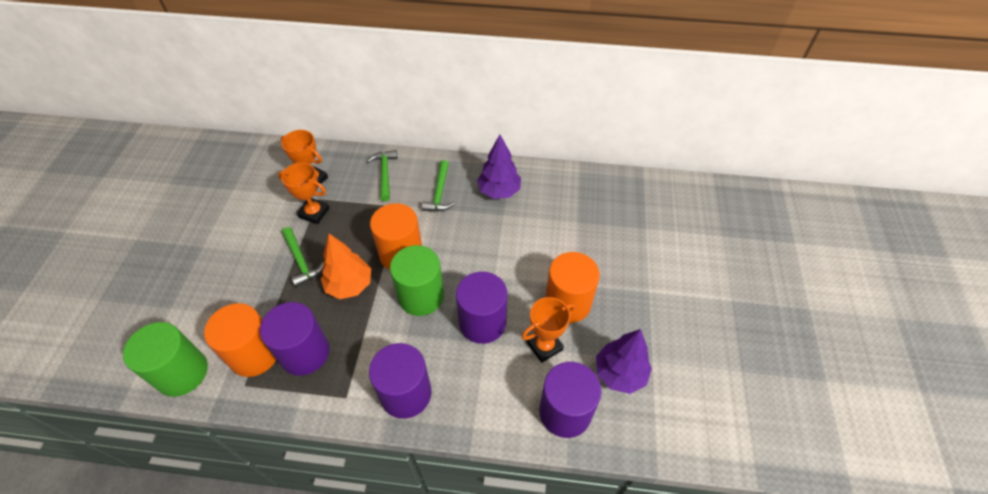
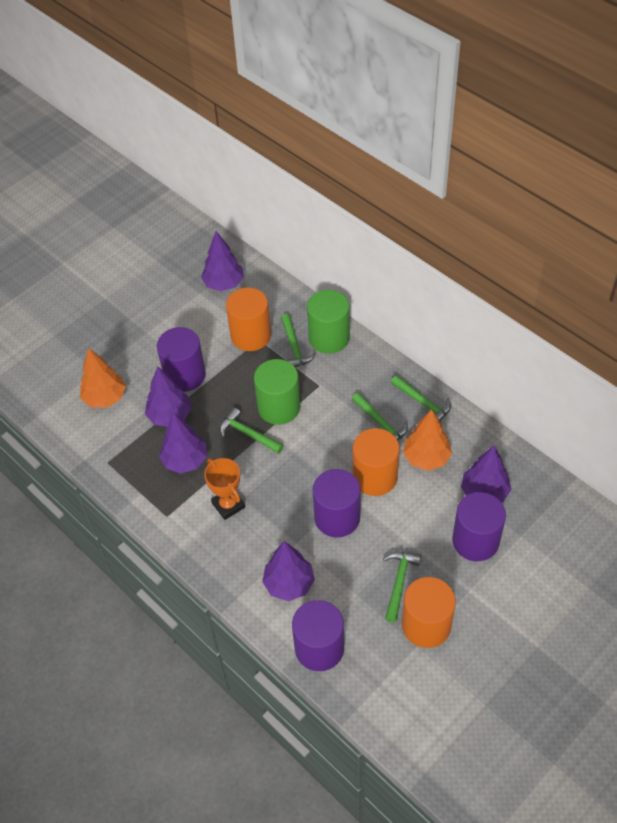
green hammer: [282,227,324,287] [367,150,397,201] [422,160,455,211] = 3 -> [220,408,284,454] [281,314,316,367] [352,393,408,441] [383,552,421,622] [391,375,451,421] = 5
orange tree: [321,234,371,299] = 1 -> [80,348,126,408] [403,409,452,471] = 2
orange trophy: [278,162,330,224] [281,130,328,184] [521,297,575,363] = 3 -> [204,458,245,520] = 1
purple tree: [477,135,521,199] [596,329,652,394] = 2 -> [145,366,192,427] [159,413,207,474] [201,231,244,291] [262,541,315,601] [461,445,512,503] = 5

